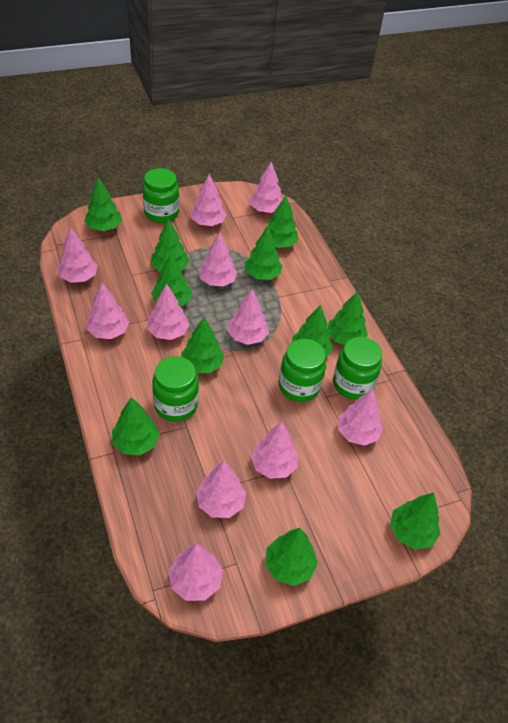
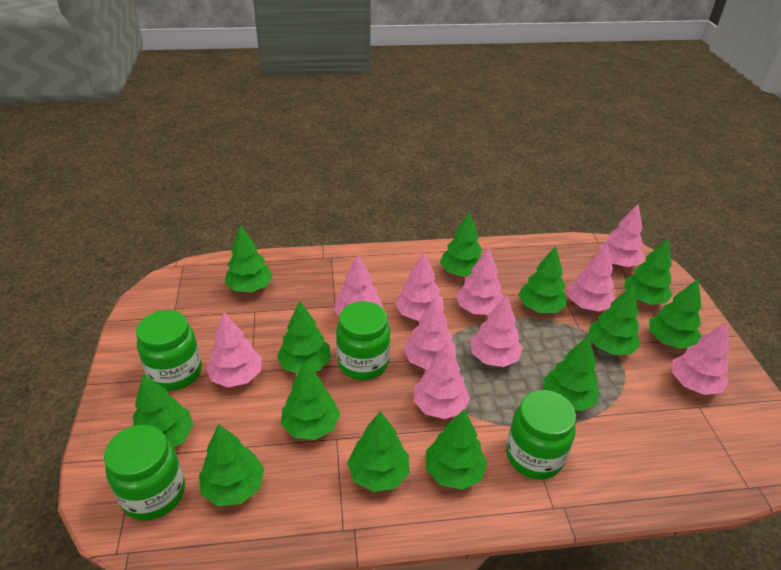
green tree: [84,177,122,231] [112,397,160,455] [151,219,189,272] [151,253,191,307] [181,317,224,373] [244,227,282,280] [264,196,298,248] [265,528,318,586] [292,305,333,357] [328,291,368,345] [390,493,440,550] = 11 -> [132,374,194,447] [199,424,264,506] [225,225,273,292] [277,301,331,374] [281,362,340,440] [347,411,410,492] [426,409,487,490] [440,211,482,277] [518,246,567,313] [543,336,599,411] [588,285,641,355] [624,238,673,305] [649,279,701,349] = 13
pink tree: [57,227,98,283] [87,283,129,339] [147,284,189,340] [168,543,223,601] [191,174,227,226] [196,461,246,518] [199,233,238,287] [227,289,269,345] [250,162,283,213] [251,422,298,479] [338,389,383,446] = 11 -> [206,313,262,387] [334,254,384,316] [395,252,444,321] [404,297,456,370] [413,343,470,419] [456,247,504,315] [470,294,523,367] [567,243,616,311] [599,203,644,267] [672,322,730,395] = 10

